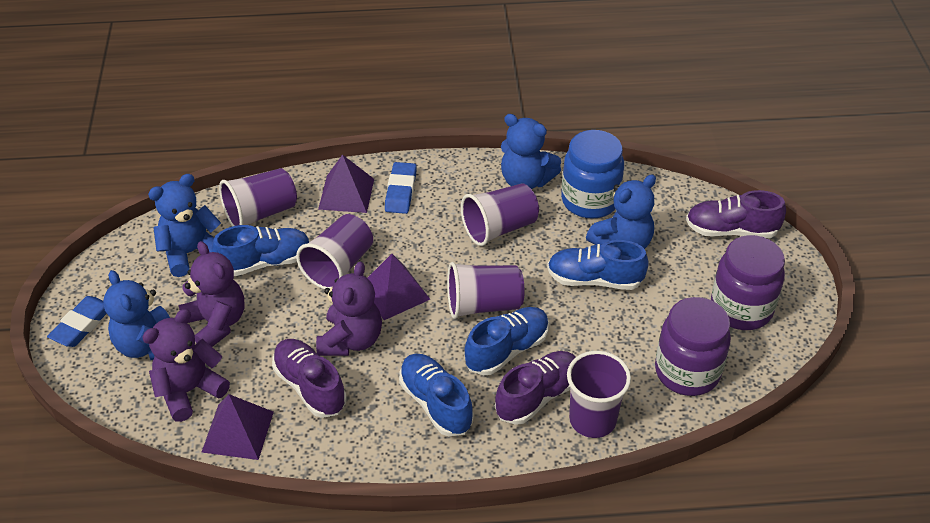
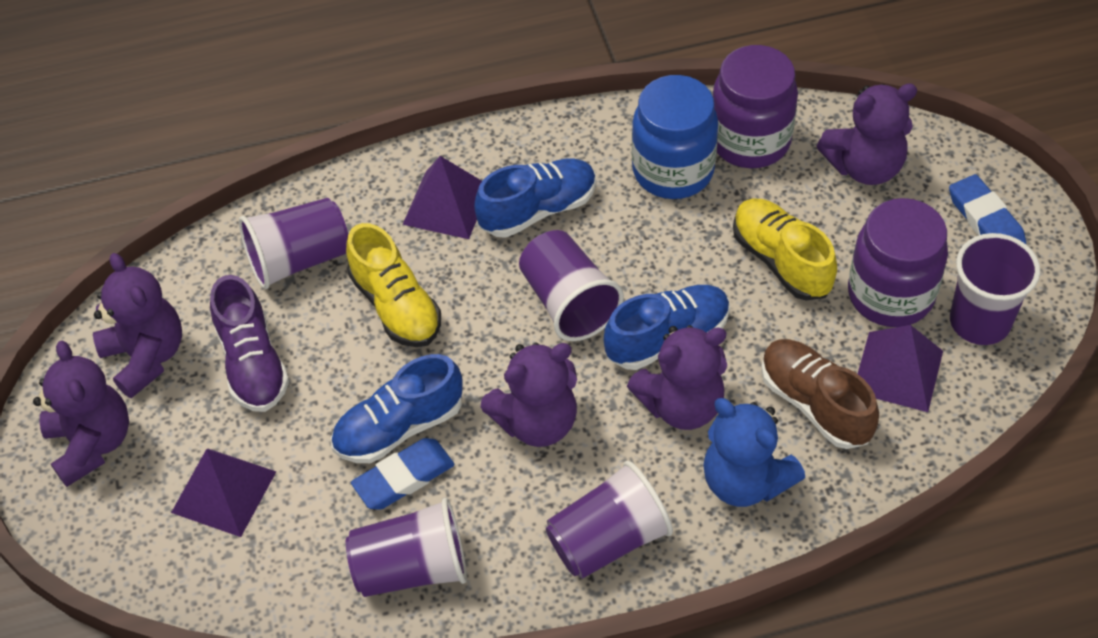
blue shoe: [212,225,310,276] [399,354,474,436] [465,307,549,375] [547,240,649,290] = 4 -> [331,354,463,463] [474,159,596,238] [604,285,730,370] = 3
blue teddy bear: [103,270,170,360] [148,174,221,277] [501,114,561,189] [586,175,656,249] = 4 -> [703,398,805,507] = 1
brown shoe: none = 0 -> [761,339,879,449] = 1
purple shoe: [272,339,347,418] [495,351,576,425] [686,190,786,238] = 3 -> [210,275,289,412] = 1
purple teddy bear: [142,309,230,422] [179,241,244,347] [316,261,382,356] = 3 -> [33,341,129,487] [93,253,182,398] [480,342,577,447] [627,325,727,430] [817,83,917,185] = 5
yellow shoe: none = 0 -> [346,223,441,347] [733,199,837,300] = 2

